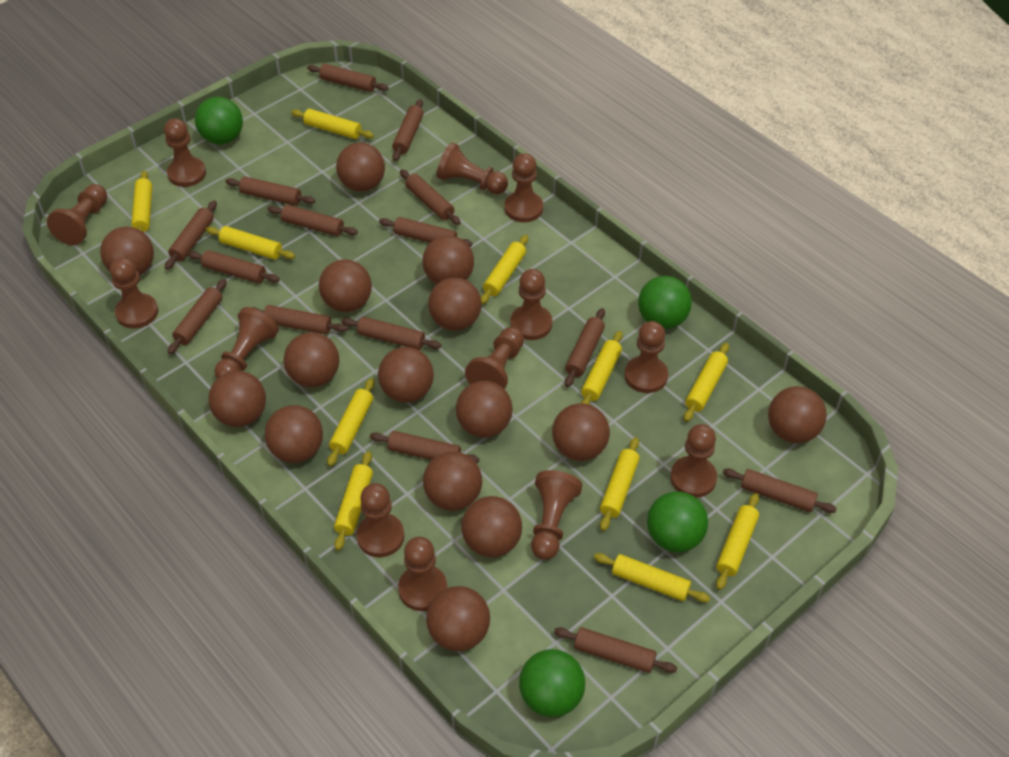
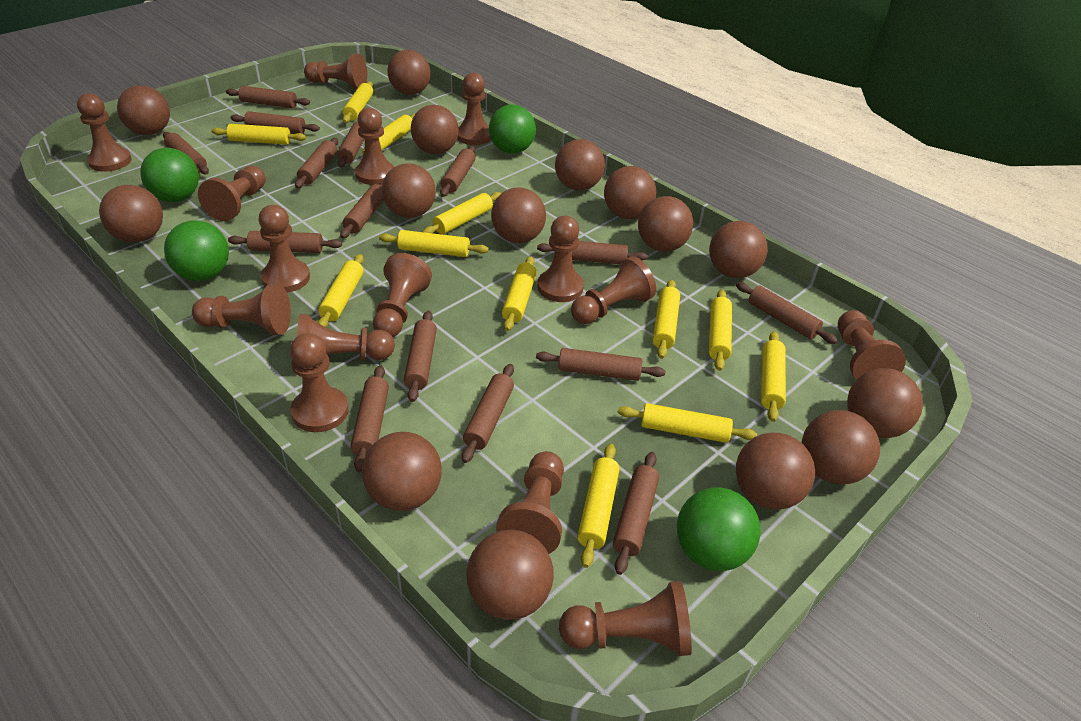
brown pawn: [47,184,107,245] [110,257,158,329] [164,118,206,187] [214,307,279,379] [356,483,404,557] [398,537,447,611] [437,142,508,194] [465,327,524,389] [505,153,543,222] [510,269,552,340] [531,470,582,560] [625,321,668,393] [670,424,717,498] = 13 -> [77,93,132,172] [192,284,291,335] [198,166,266,221] [258,205,310,293] [290,333,349,432] [297,314,395,360] [304,54,367,90] [355,108,394,185] [373,253,432,337] [457,73,491,145] [496,451,564,554] [538,216,584,302] [559,581,692,656] [571,256,656,324] [838,310,906,380] = 15
yellow rolling pin: [131,171,152,232] [206,226,295,260] [291,109,374,139] [327,378,374,466] [334,451,373,550] [481,235,528,304] [581,331,623,404] [594,553,710,602] [600,437,640,531] [684,343,729,422] [716,493,759,590] = 11 -> [211,124,306,145] [318,254,364,327] [343,81,373,123] [362,114,415,154] [379,230,489,257] [423,192,501,234] [502,256,537,331] [577,444,620,568] [618,403,757,443] [653,280,680,359] [709,290,732,371] [761,331,786,422] = 12

